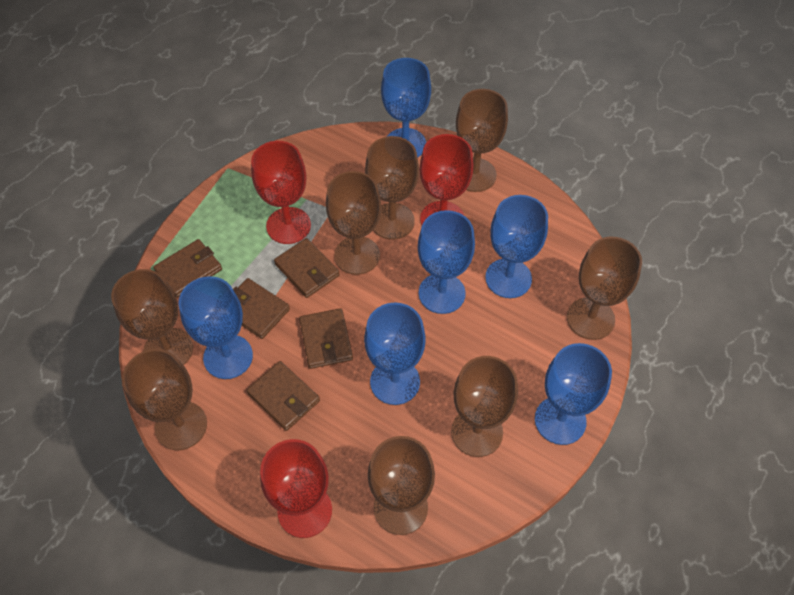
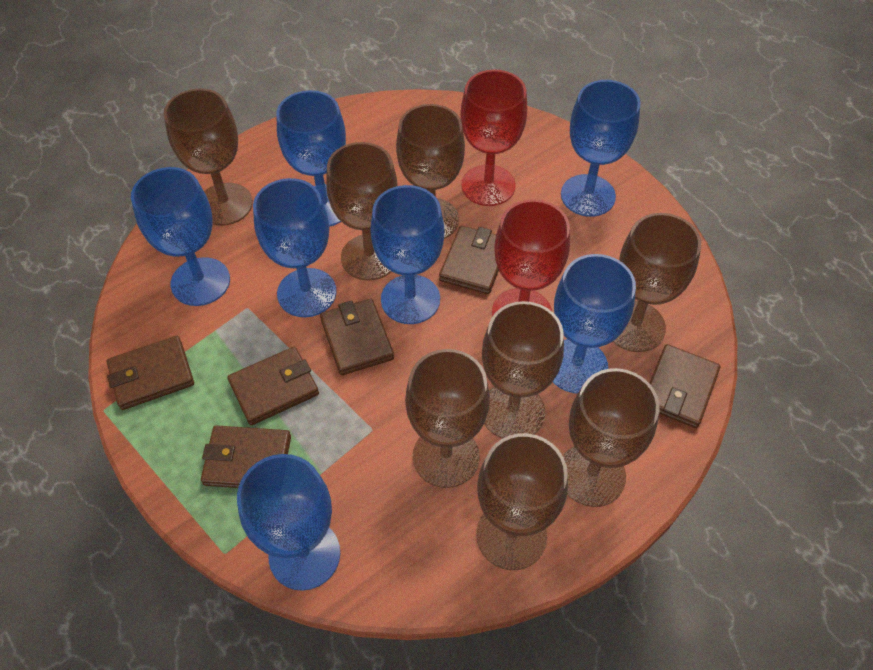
blue goblet: [178,276,253,379] [364,302,426,405] [381,58,431,158] [418,210,475,314] [485,195,548,298] [535,343,612,445] = 6 -> [131,167,230,306] [237,454,340,591] [253,178,337,317] [276,90,346,227] [370,185,444,324] [553,254,636,393] [561,80,641,217] = 7
brown wallet: [153,239,222,298] [233,278,290,339] [247,361,320,431] [274,238,340,298] [299,308,353,369] = 5 -> [107,336,194,410] [201,425,291,488] [227,347,319,426] [320,299,394,375] [439,225,499,294] [650,344,721,428] = 6
red goblet: [251,141,311,244] [260,439,332,538] [420,134,474,225] = 3 -> [461,70,527,206] [492,199,570,316] = 2

